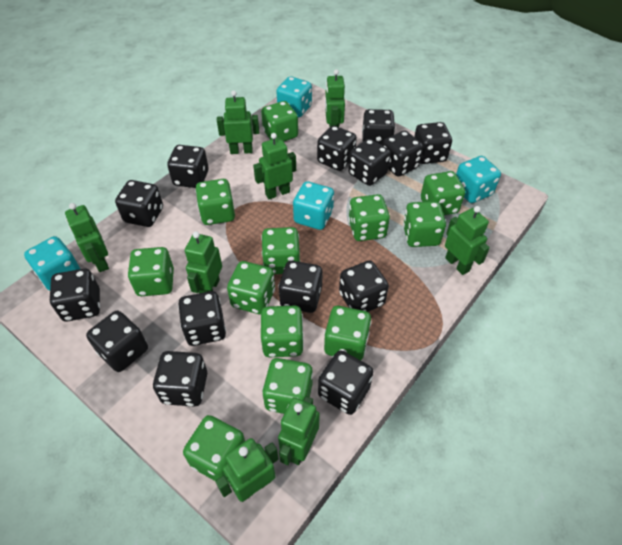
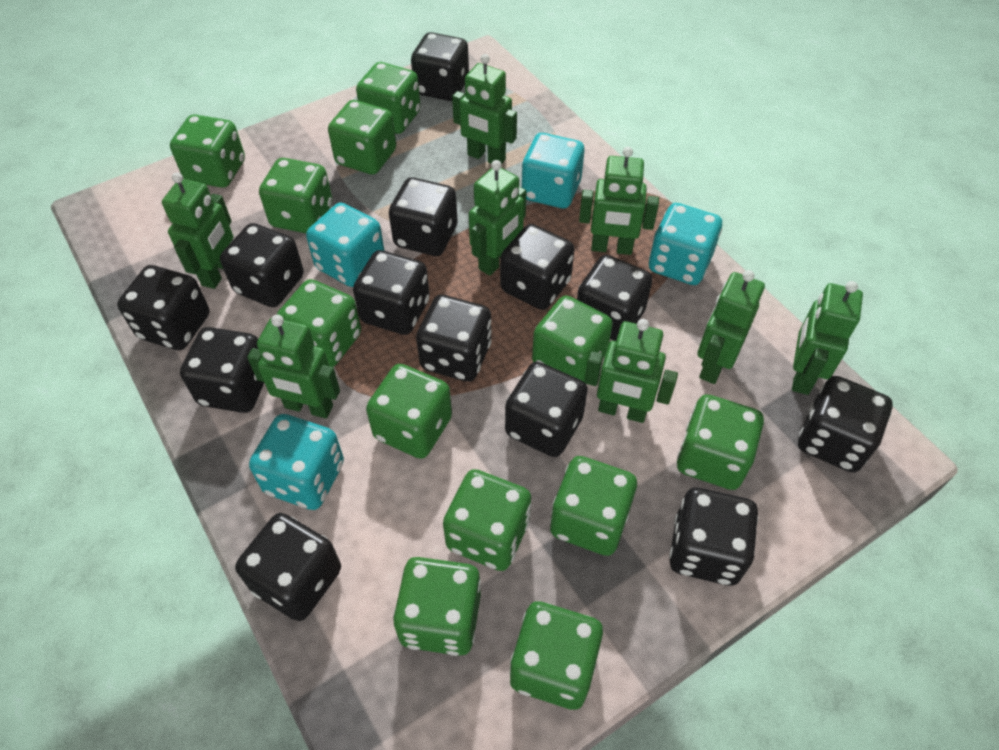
black dice: [50,269,100,322] [86,311,148,372] [115,180,163,227] [153,351,207,407] [167,145,209,188] [178,291,226,346] [278,261,323,313] [317,125,357,171] [318,350,374,415] [339,260,389,312] [348,139,391,186] [362,109,395,145] [382,131,423,177] [414,122,452,164] = 14 -> [117,265,209,350] [180,327,264,413] [220,223,304,307] [235,513,341,621] [353,250,430,335] [389,177,458,256] [411,32,469,101] [416,295,492,382] [500,224,575,310] [505,362,588,457] [577,255,653,341] [669,488,758,586] [798,376,893,473] = 13

